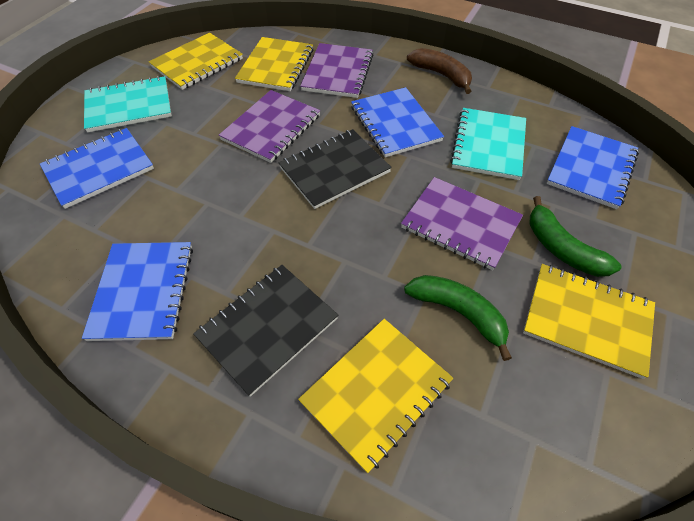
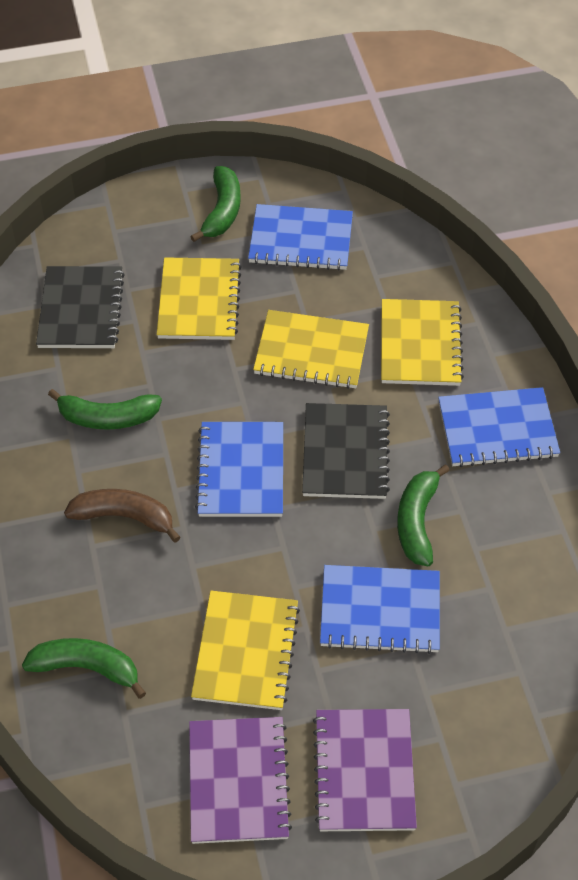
green banana: [404,275,512,361] [529,196,622,277] = 2 -> [22,638,146,699] [48,389,162,430] [190,166,241,242] [397,464,450,566] = 4
purple notebook: [219,90,320,163] [300,43,373,98] [401,177,523,270] = 3 -> [189,717,292,844] [313,709,417,831] = 2
turquoise notebook: [84,76,172,133] [450,108,526,180] = 2 -> none = 0

